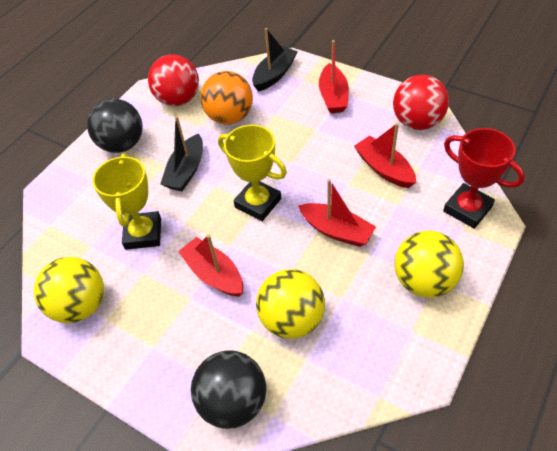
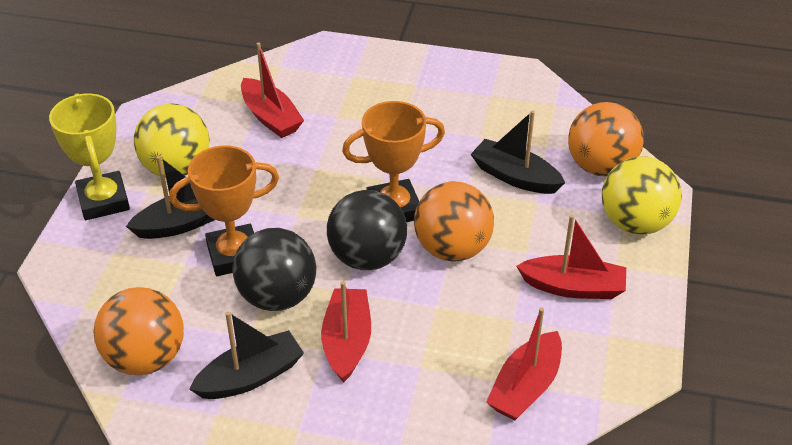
black boat: [160,116,203,191] [252,28,298,92] = 2 -> [126,156,215,239] [189,312,304,399] [471,110,565,194] = 3
orange ball: [200,71,253,125] = 1 -> [94,287,184,375] [414,181,494,262] [568,102,644,176] = 3
orange trophy: none = 0 -> [169,145,279,276] [342,101,445,222] = 2
red ball: [148,54,199,106] [393,75,449,130] = 2 -> none = 0
red trophy: [443,128,525,229] = 1 -> none = 0
yellow ball: [34,257,104,323] [256,269,325,339] [394,231,464,298] = 3 -> [134,103,210,177] [602,156,682,235] = 2
yellow trophy: [92,154,161,250] [218,125,287,221] = 2 -> [49,93,130,220] = 1

